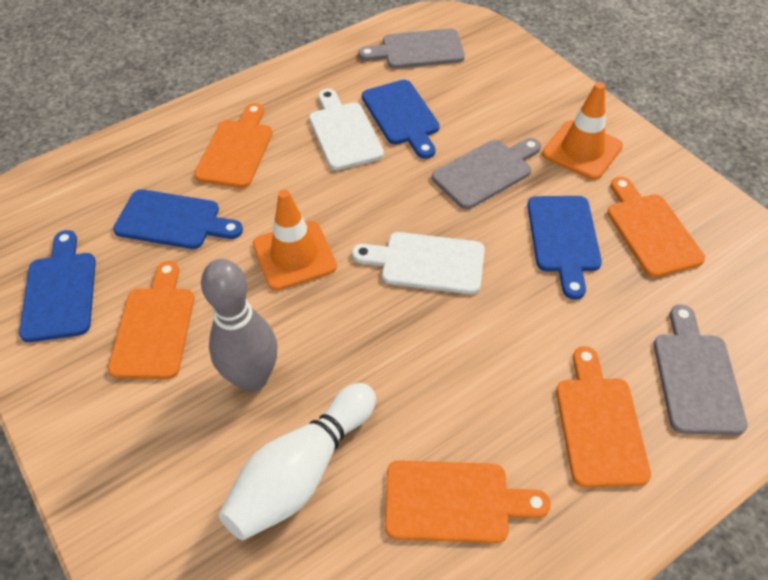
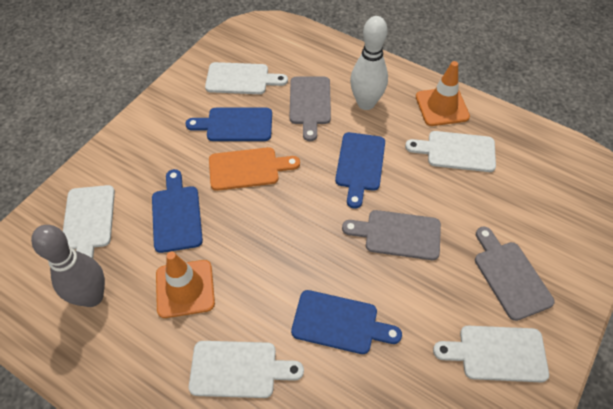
orange cutting board: [108,261,194,379] [194,103,273,188] [385,460,551,543] [556,346,651,488] [607,177,705,278] = 5 -> [209,147,300,191] = 1
white cutting board: [309,89,384,170] [352,232,485,294] = 2 -> [63,185,115,258] [189,341,304,398] [205,62,288,94] [405,131,496,172] [433,326,549,382] = 5

